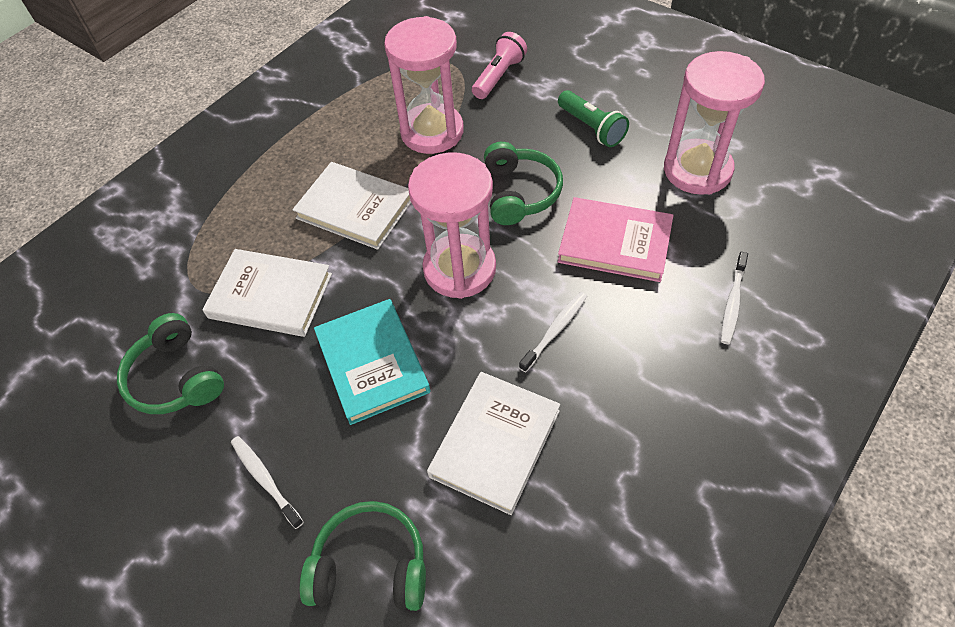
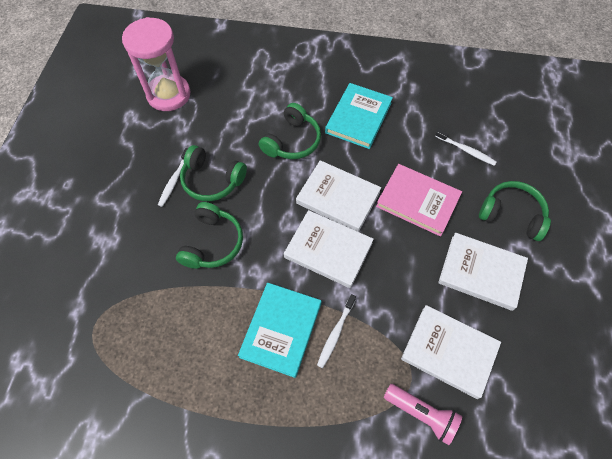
green flashlight: [558,90,629,147] = 1 -> none = 0
green headphones: [117,313,224,414] [299,501,426,611] [484,142,563,225] = 3 -> [176,202,243,269] [180,145,247,201] [259,103,321,159] [479,181,551,241] = 4
pink hourglass: [384,16,464,154] [408,152,496,299] [664,51,765,195] = 3 -> [122,17,191,111] = 1
turquoise book: [314,299,430,425] = 1 -> [238,283,321,378] [325,83,393,149] = 2
white book: [202,249,332,337] [292,162,411,250] [427,372,560,515] = 3 -> [284,210,374,288] [296,160,381,232] [401,305,501,399] [438,232,528,311] = 4

